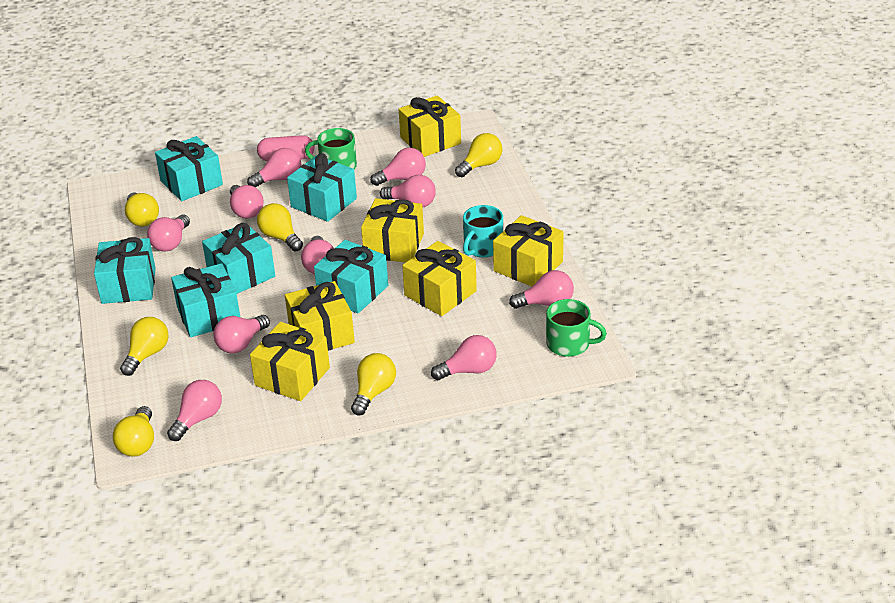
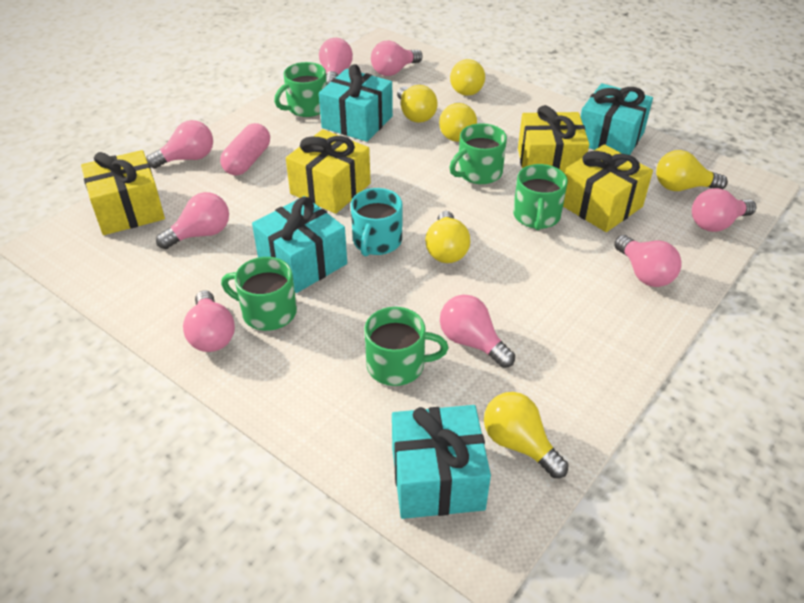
green mug: [305,128,357,169] [546,299,607,357] = 2 -> [221,257,297,331] [274,62,327,117] [364,307,448,386] [449,123,507,184] [513,164,568,230] = 5
pink light bulb: [147,215,190,252] [167,380,222,441] [214,315,270,353] [230,185,264,218] [247,148,301,188] [301,236,334,274] [370,148,426,186] [380,175,436,208] [431,335,497,380] [509,270,574,309] = 10 -> [146,120,213,169] [156,192,229,249] [183,290,235,352] [319,38,353,85] [371,41,422,76] [440,295,515,368] [614,235,682,287] [692,188,756,232] = 8
turquoise gift: [94,237,156,304] [155,136,223,201] [171,263,240,337] [202,223,275,294] [287,153,357,222] [314,240,388,313] = 6 -> [252,196,347,293] [319,64,393,142] [392,405,491,519] [581,83,653,155] = 4
yellow gift: [250,322,330,401] [285,281,355,351] [361,198,424,262] [398,95,461,157] [402,241,477,316] [493,215,564,287] = 6 -> [81,150,165,235] [286,129,371,214] [518,105,589,173] [563,144,653,232] = 4

